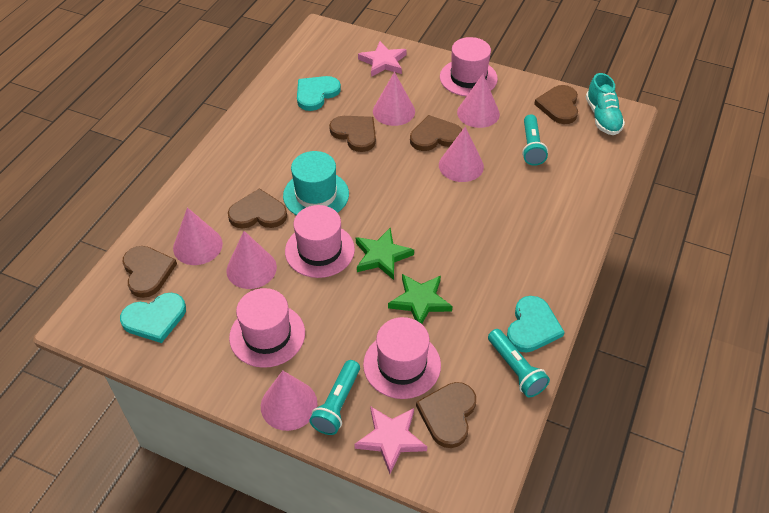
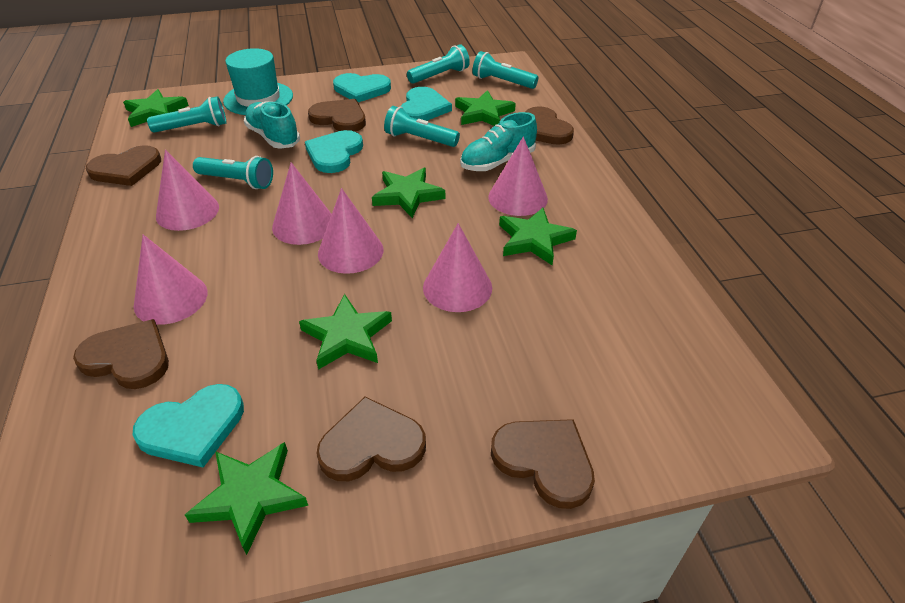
green star: [356,228,414,280] [388,274,453,324] = 2 -> [123,89,189,127] [185,442,308,555] [299,294,392,370] [372,168,445,218] [455,90,516,126] [499,207,577,265] = 6
pink hat: [229,288,305,368] [285,205,355,278] [363,317,441,399] [440,37,498,96] = 4 -> none = 0
pink star: [355,407,427,474] [358,41,407,77] = 2 -> none = 0
turquoise flashlight: [309,360,360,435] [488,329,550,397] [522,114,548,166] = 3 -> [147,96,226,133] [193,156,273,189] [384,106,460,147] [407,44,470,84] [472,51,538,89] = 5
turquoise heart: [120,293,186,343] [297,76,341,111] [507,296,564,353] = 3 -> [133,384,244,467] [305,130,363,173] [333,73,391,102] [400,87,452,121] = 4
turquoise shoe: [586,73,625,135] = 1 -> [244,101,300,149] [460,112,537,171] = 2

